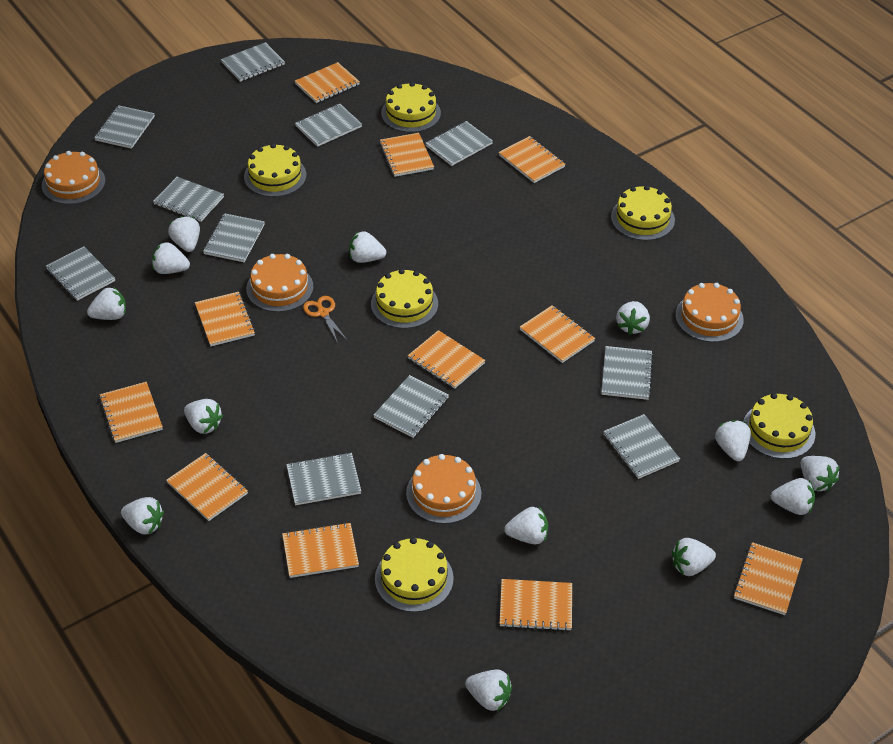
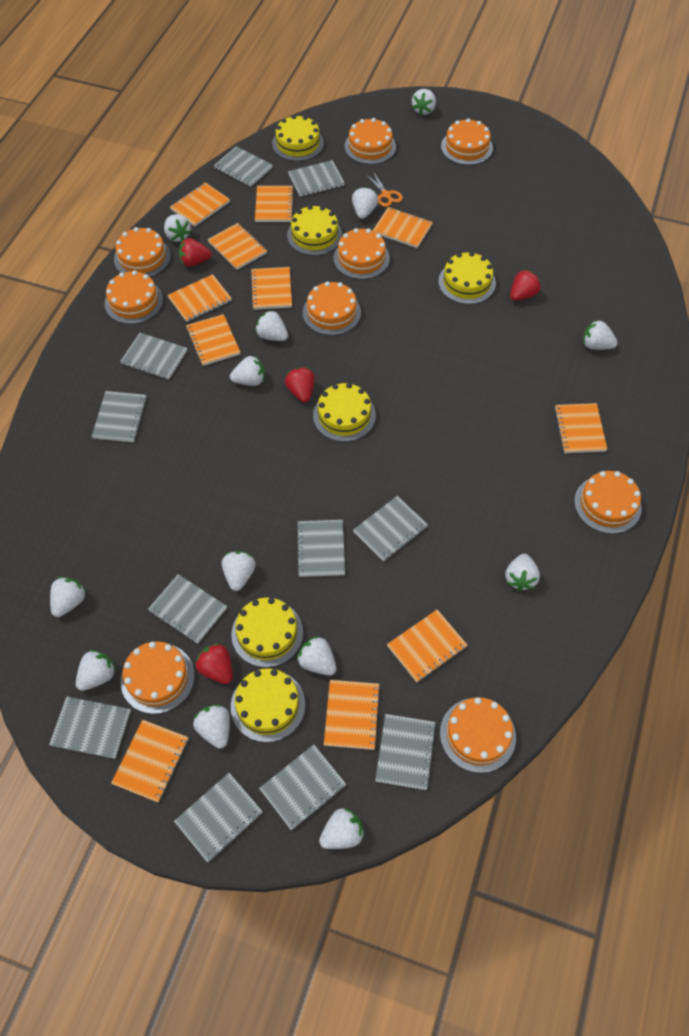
orange cake: [42,151,105,204] [246,254,313,312] [406,454,481,524] [675,283,744,342] = 4 -> [105,270,163,324] [114,227,171,277] [121,641,194,714] [303,281,361,335] [334,228,390,279] [345,118,396,164] [440,697,516,773] [441,118,493,165] [574,471,642,534] = 9
red strawberry: none = 0 -> [179,238,212,267] [196,643,233,684] [285,367,315,402] [510,269,541,301] = 4

